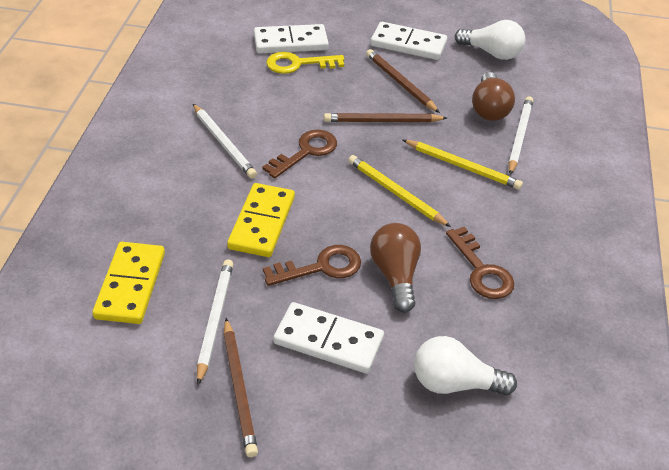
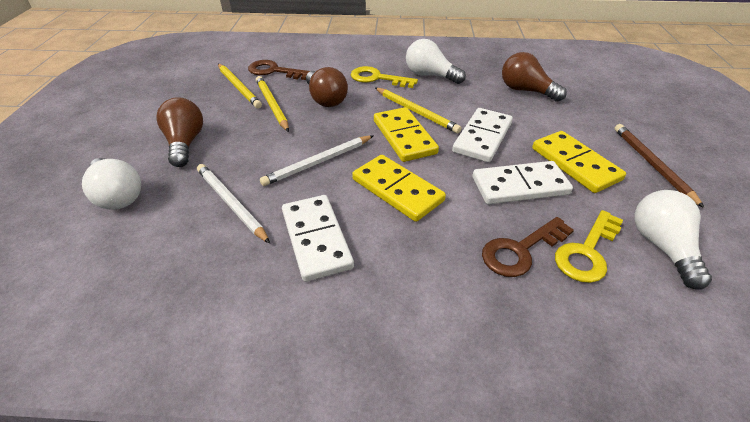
brown key: [262,130,337,178] [263,245,361,286] [446,227,514,299] = 3 -> [248,60,310,80] [482,217,574,277] = 2
brown light bulb: [370,223,421,313] [472,72,515,121] = 2 -> [157,97,203,167] [306,67,348,107] [502,52,567,102] = 3
brown pencil: [224,318,258,457] [324,113,447,122] [366,49,440,113] = 3 -> [614,124,704,208] = 1
white light bulb: [414,336,517,395] [455,20,525,60] = 2 -> [82,158,141,210] [406,39,466,84] [634,190,712,290] = 3
white pencil: [193,104,257,178] [197,259,233,385] [508,97,533,175] = 3 -> [197,164,270,244] [260,135,374,186] = 2
yellow domino: [92,242,165,324] [227,183,295,257] = 2 -> [352,155,446,222] [374,107,439,162] [532,131,626,193] = 3
yellow key: [266,52,344,74] = 1 -> [351,66,418,88] [555,210,623,283] = 2
yellow pencil: [348,155,451,227] [403,140,523,190] = 2 -> [218,64,262,109] [256,76,289,132] [375,88,462,133] = 3

